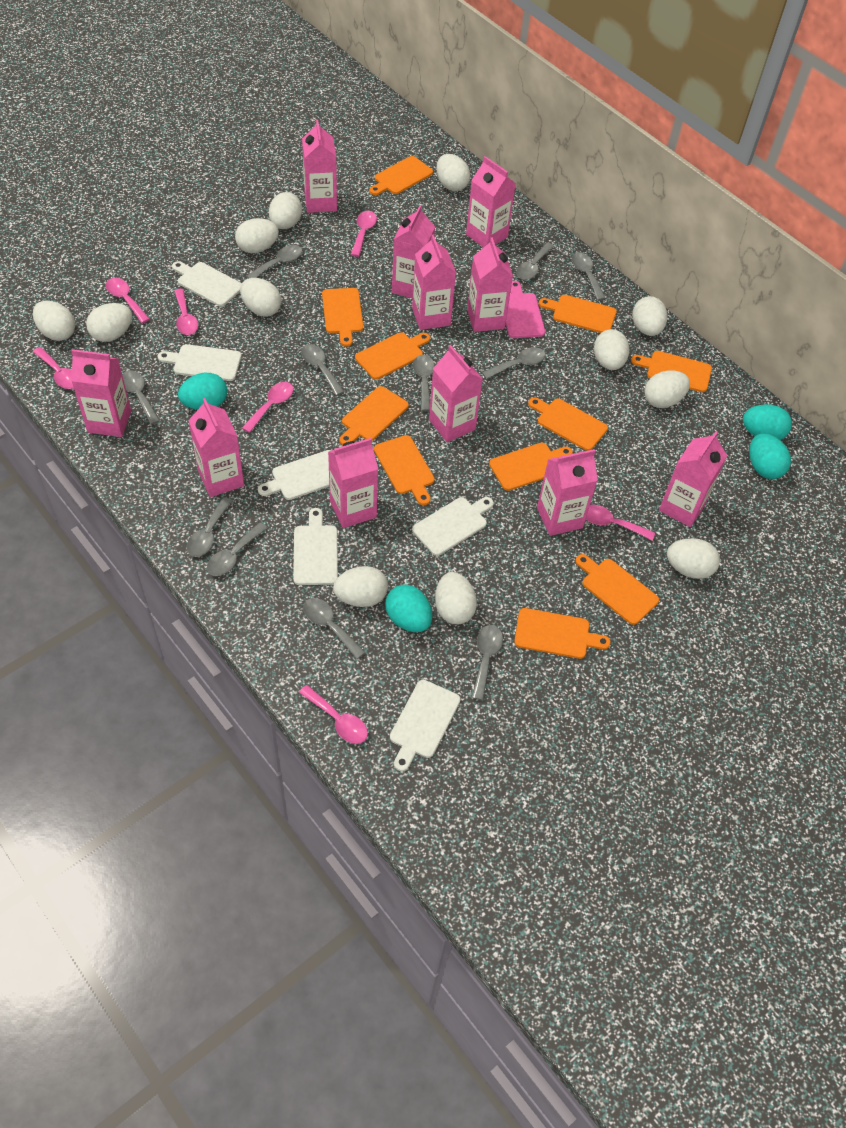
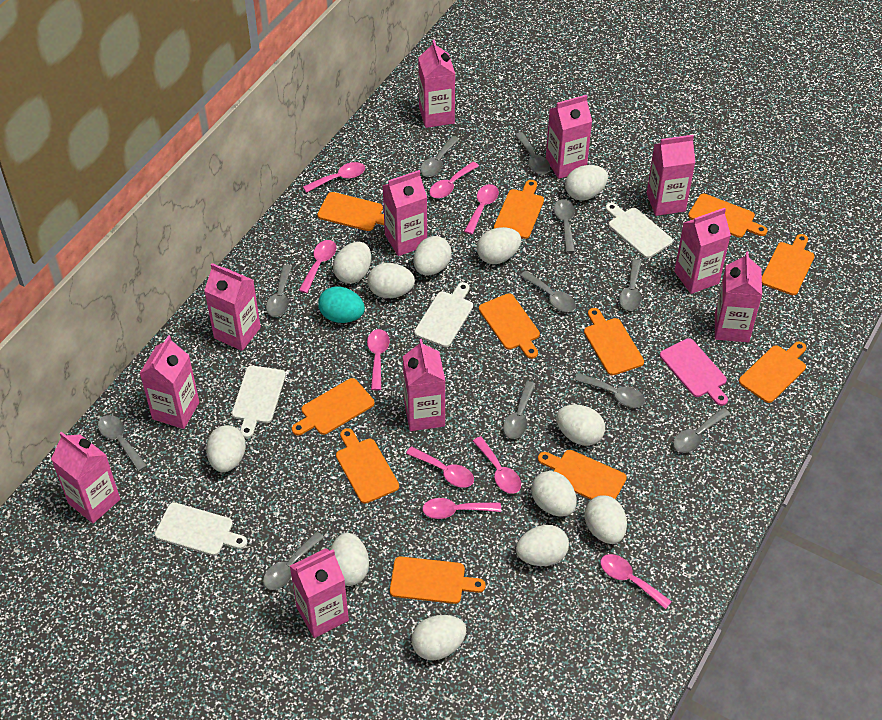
pink spoon: [33,347,74,389] [106,278,150,323] [174,289,198,335] [242,382,293,433] [299,685,368,744] [351,211,377,257] [586,505,655,541] = 7 -> [299,240,337,293] [303,162,365,193] [367,329,390,390] [406,446,474,488] [422,498,501,519] [429,162,479,198] [464,184,499,234] [473,436,521,494] [601,554,672,609] = 9
turquoise egg: [178,373,227,410] [385,585,432,632] [743,404,792,440] [749,433,791,479] = 4 -> [318,286,365,323] = 1
white cutting board: [158,344,242,381] [172,261,242,307] [258,450,331,500] [293,508,338,585] [390,680,461,772] [412,497,494,556] = 6 -> [155,502,247,556] [232,365,286,438] [414,282,473,347] [605,203,673,258] = 4

